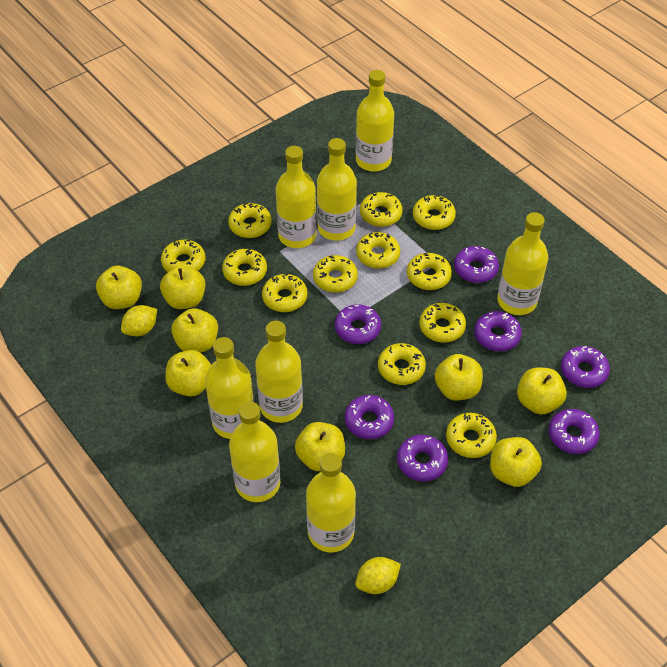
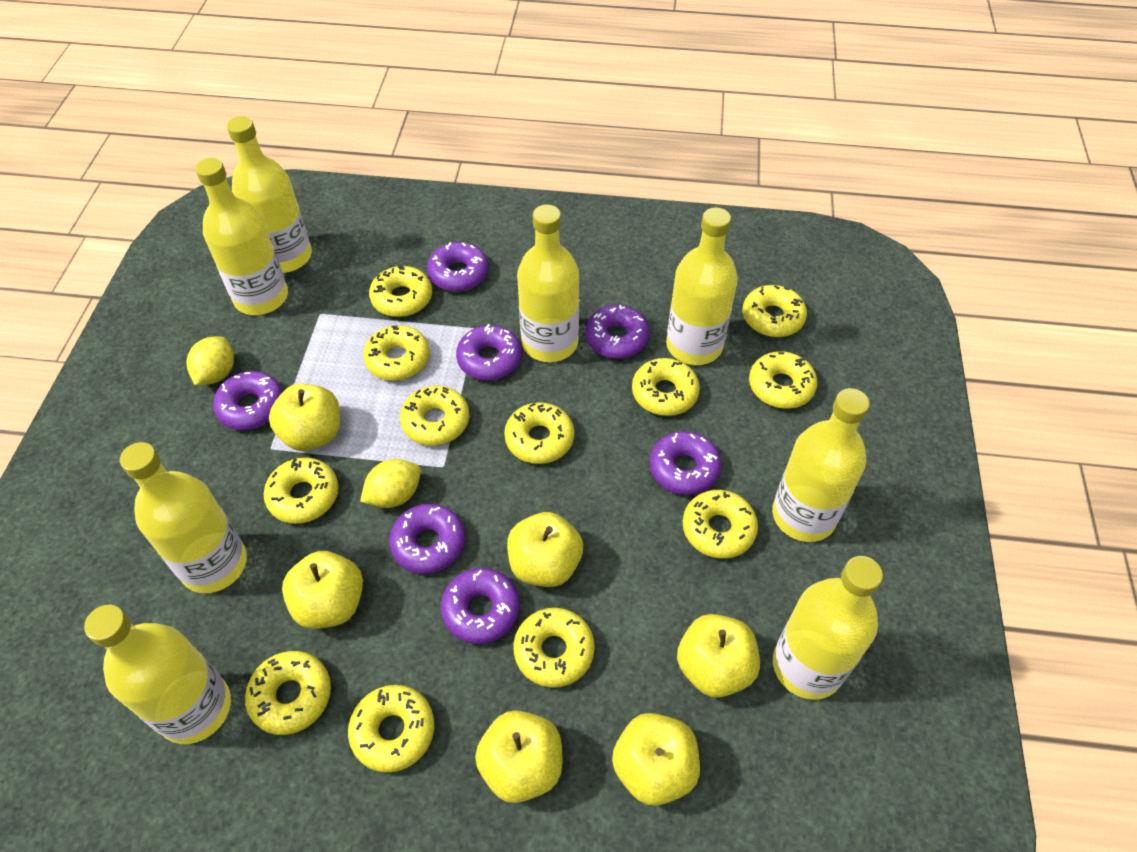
yellow apple: [96,266,142,309] [160,266,205,309] [165,350,211,397] [171,308,218,353] [295,422,345,471] [435,354,483,400] [490,437,542,487] [517,367,567,414] = 8 -> [269,384,340,451] [282,551,363,629] [475,710,562,803] [507,512,583,587] [612,713,700,806] [677,614,760,698] = 6

